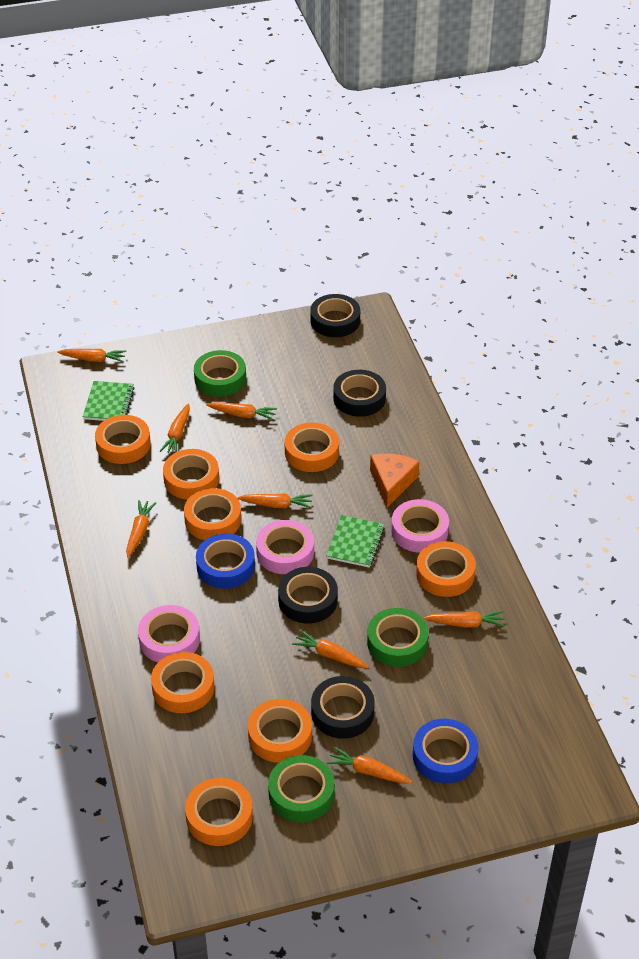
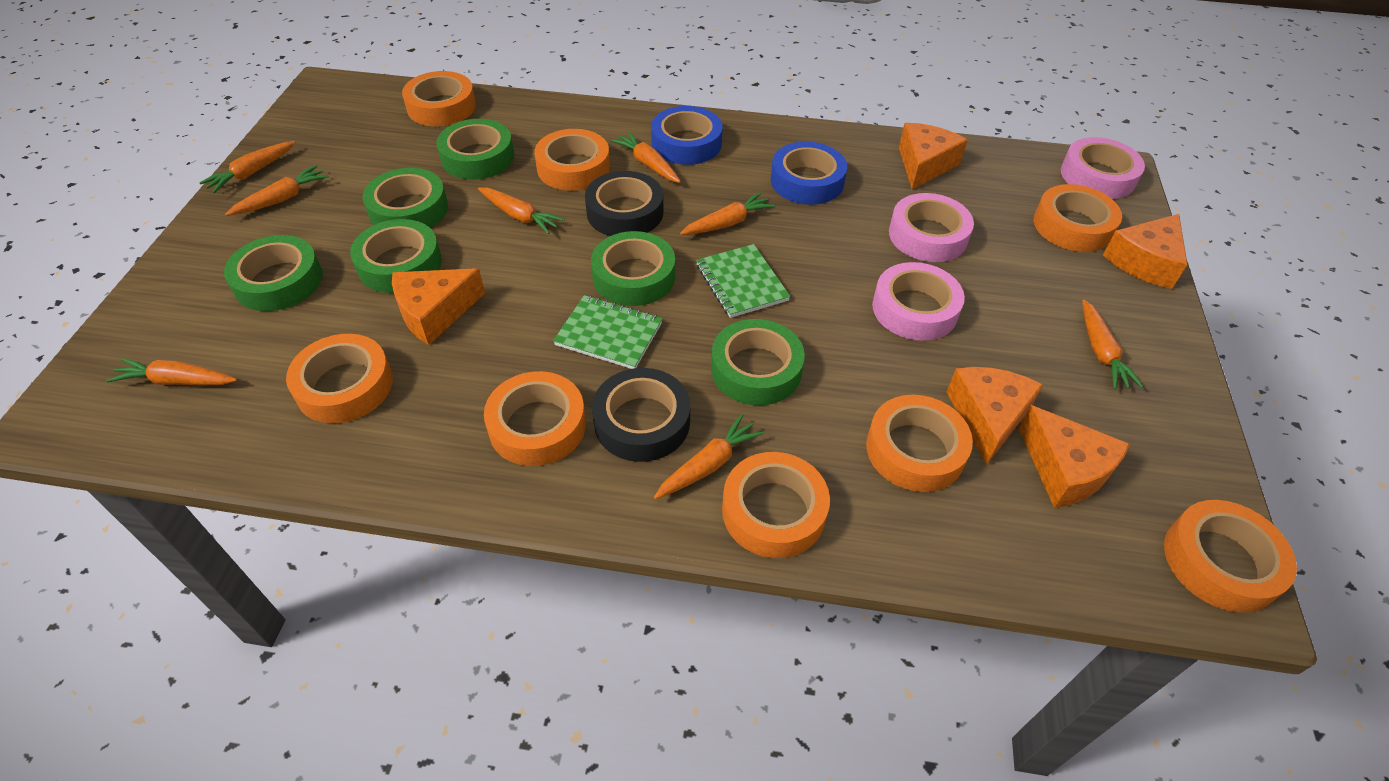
black tape: [278,567,338,624] [310,294,360,337] [311,676,375,739] [333,370,386,417] = 4 -> [585,171,663,236] [592,368,690,462] = 2
green tape: [194,350,246,396] [268,755,335,822] [367,608,429,667] = 3 -> [224,235,323,311] [350,219,442,293] [363,168,448,228] [436,119,514,180] [591,231,675,306] [711,319,805,405] = 6
orange cheese: [370,454,420,507] = 1 -> [392,268,485,345] [899,123,968,189] [946,367,1043,465] [1019,405,1130,508] [1103,214,1188,289] = 5

